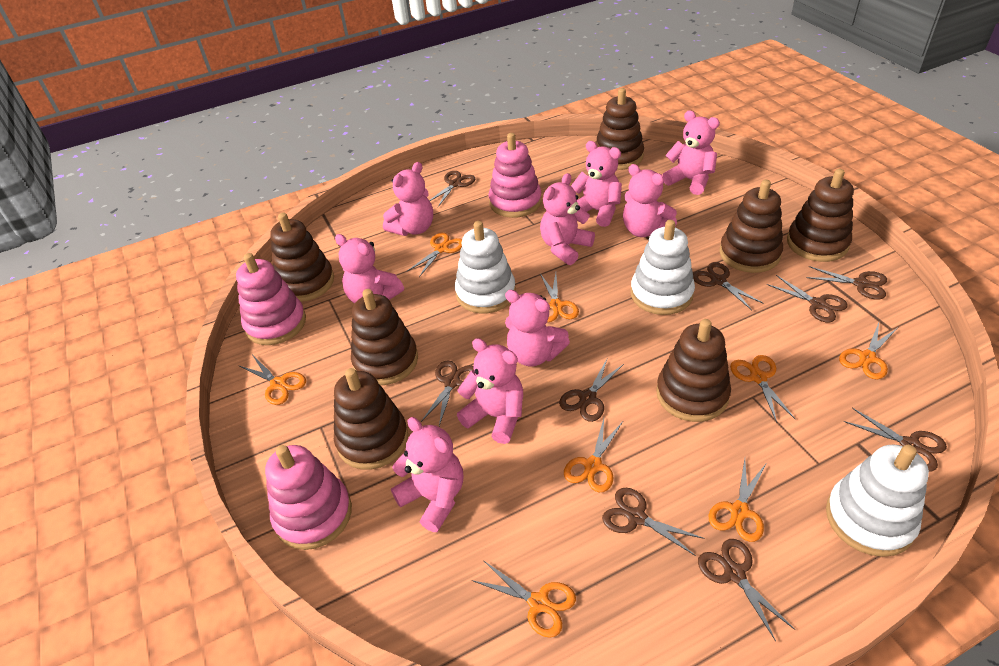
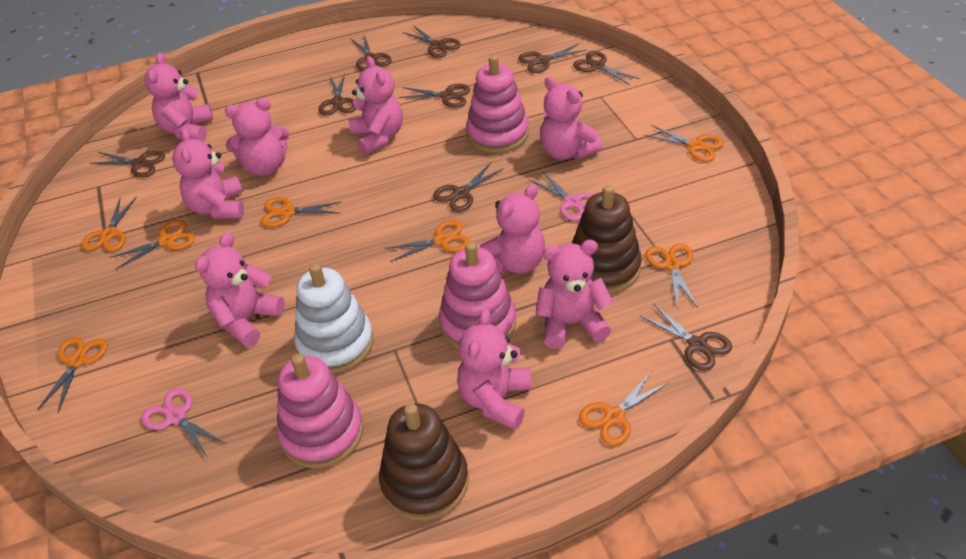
brown stacking toy: [270,213,334,302] [334,368,408,470] [351,289,418,385] [595,88,644,170] [656,319,731,422] [719,180,783,273] [787,169,854,262] = 7 -> [379,403,469,521] [572,185,642,294] = 2
pink scissors: none = 0 -> [141,388,227,458] [529,171,594,221] = 2
white stacking toy: [455,221,516,314] [630,220,695,315] [826,445,929,557] = 3 -> [294,263,374,373] = 1

